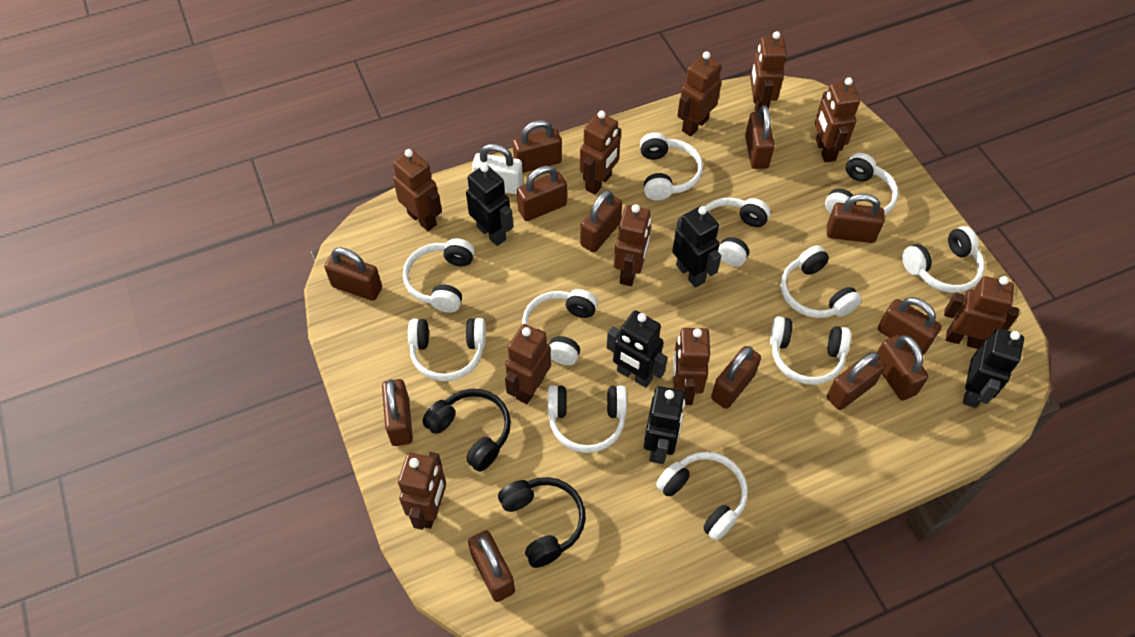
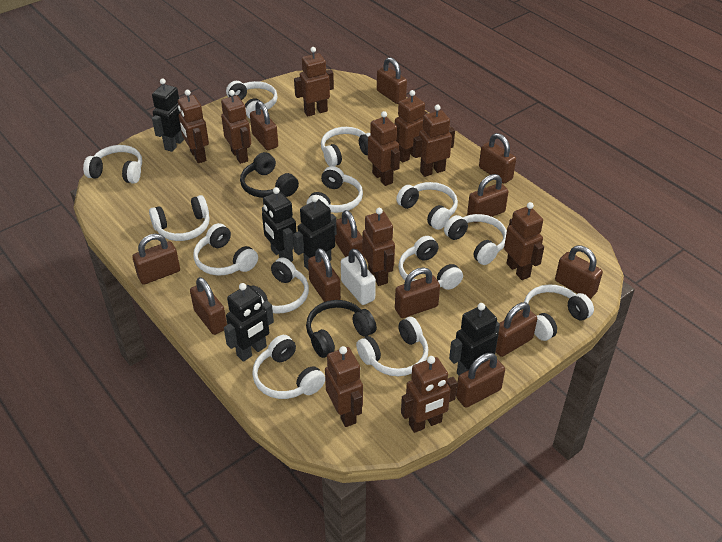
white headphones: [403,238,475,313] [408,318,486,381] [522,289,598,365] [548,385,627,453] [640,132,703,201] [656,452,748,541] [705,197,770,267] [770,316,851,385] [780,245,862,318] [825,153,898,215] [902,226,985,293] = 11 -> [83,145,142,184] [149,195,210,241] [193,223,258,276] [226,81,278,119] [251,257,309,314] [252,335,325,399] [306,166,363,213] [321,127,371,166] [356,317,428,376] [396,182,458,230] [398,236,463,290] [444,214,507,265] [524,284,594,341] = 13

